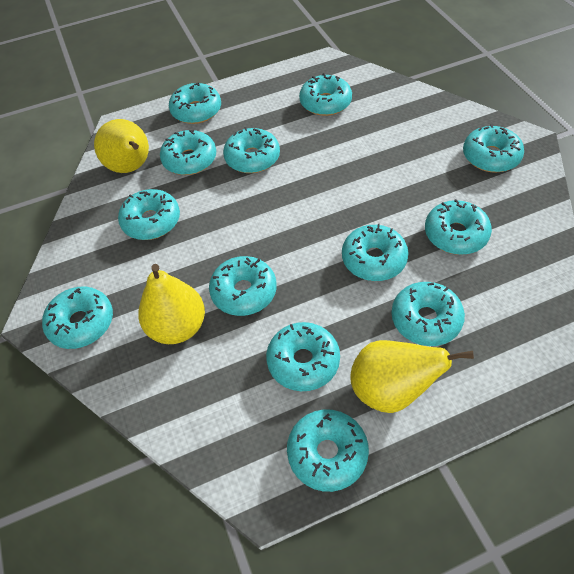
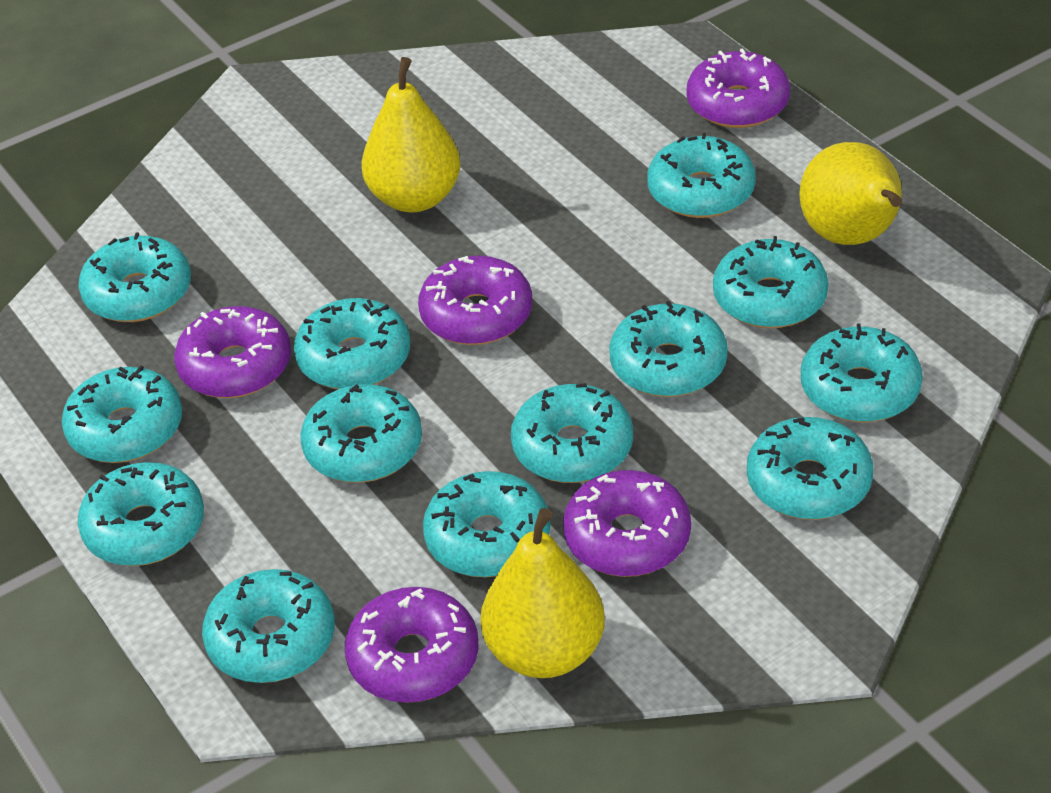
purple donut: none = 0 -> [174,306,291,398] [345,587,479,703] [418,256,532,345] [563,470,691,577] [687,48,790,128] = 5

